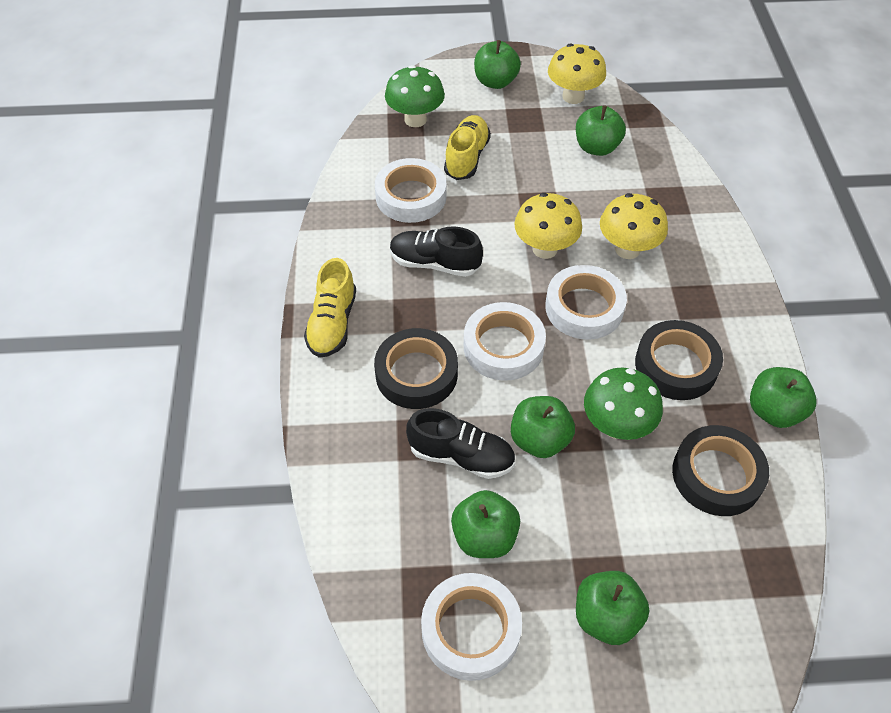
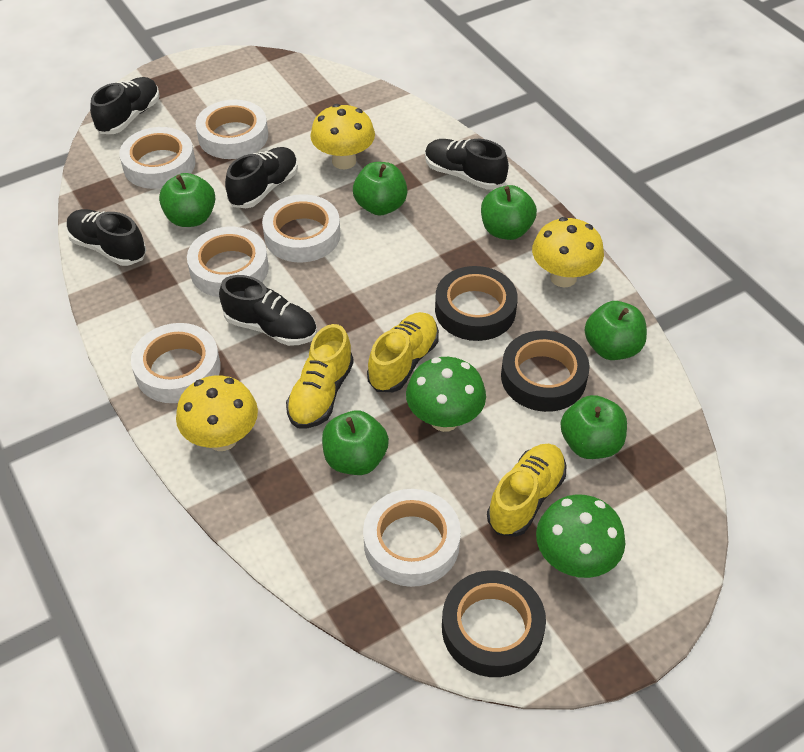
black shoe: [390,226,483,277] [406,408,515,479] = 2 -> [66,209,146,266] [90,77,160,134] [219,275,317,346] [225,147,298,208] [425,139,509,189] = 5
white tape: [375,158,447,223] [421,573,522,681] [464,302,546,381] [545,265,627,340] = 4 -> [119,127,195,189] [131,323,221,403] [187,227,269,297] [196,100,268,159] [262,194,340,263] [363,489,461,587] = 6
yellow shoe: [304,258,356,358] [444,115,491,180] = 2 -> [286,324,354,429] [367,312,439,392] [487,444,566,537] = 3

